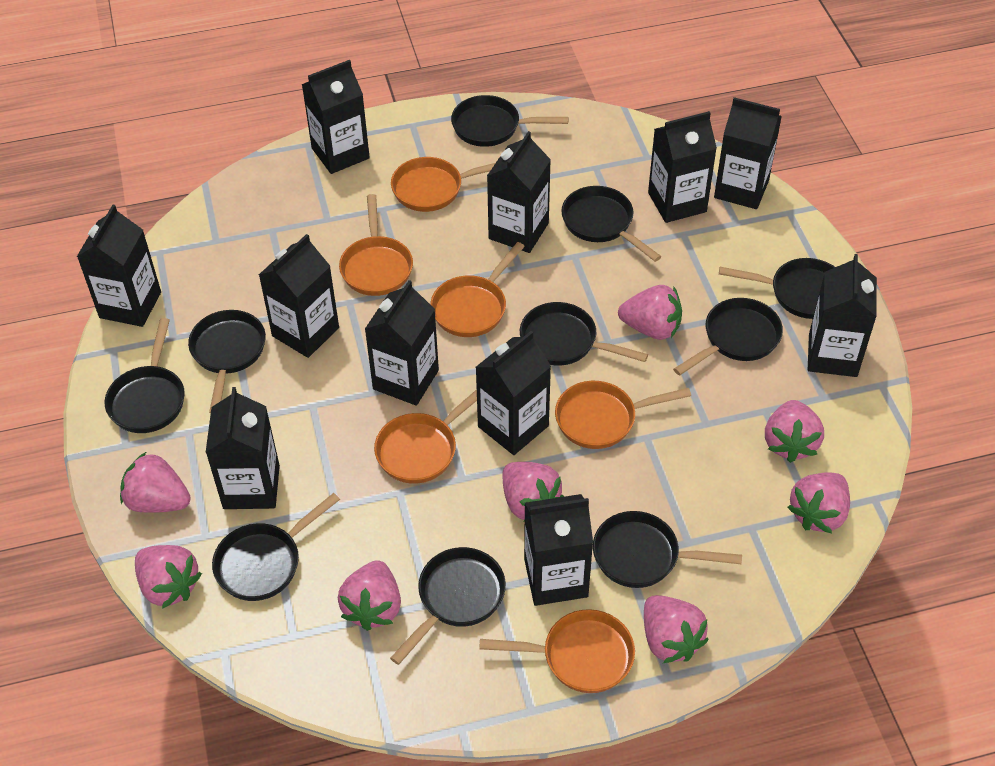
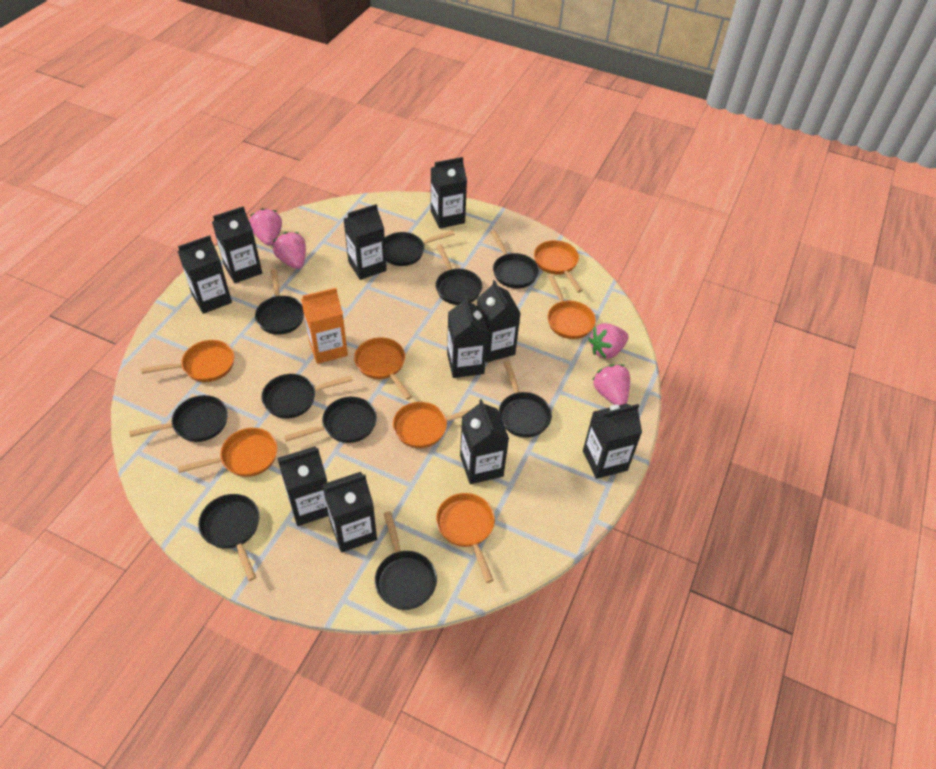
black carton: [77,205,161,327] [206,387,280,509] [259,234,339,358] [302,60,370,174] [365,280,439,406] [476,331,551,455] [487,131,551,253] [524,494,593,606] [648,111,717,223] [714,97,782,209] [808,254,877,377] = 11 -> [178,235,232,314] [212,206,262,283] [277,446,329,526] [322,472,377,553] [344,204,387,280] [430,157,467,229] [447,296,488,378] [460,399,509,484] [477,280,521,363] [583,403,642,479] = 10
orange carton: none = 0 -> [301,288,348,364] = 1
orange pan: [339,194,413,296] [374,389,477,484] [391,157,495,212] [430,242,525,337] [479,609,635,693] [555,381,691,449] = 6 -> [141,340,234,382] [178,428,278,477] [354,337,412,400] [393,402,470,448] [436,493,495,583] [534,240,583,293] [547,275,596,339] = 7
pink strawberry: [120,452,191,513] [135,545,202,609] [338,560,401,631] [502,462,564,522] [618,285,682,340] [644,595,709,663] [765,400,824,463] [787,472,850,533] = 8 -> [249,208,282,246] [273,232,306,269] [589,323,628,359] [593,364,630,405] = 4

